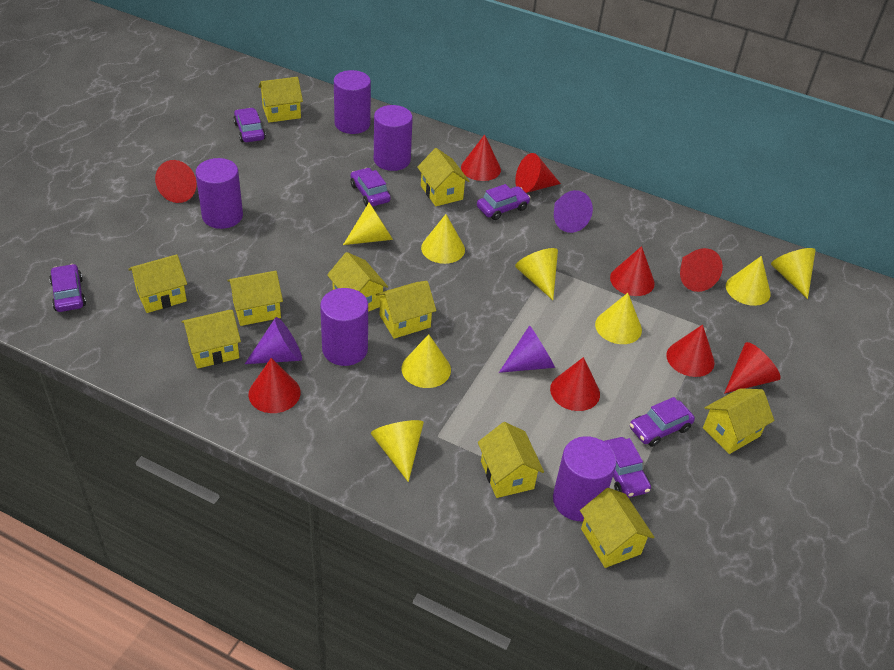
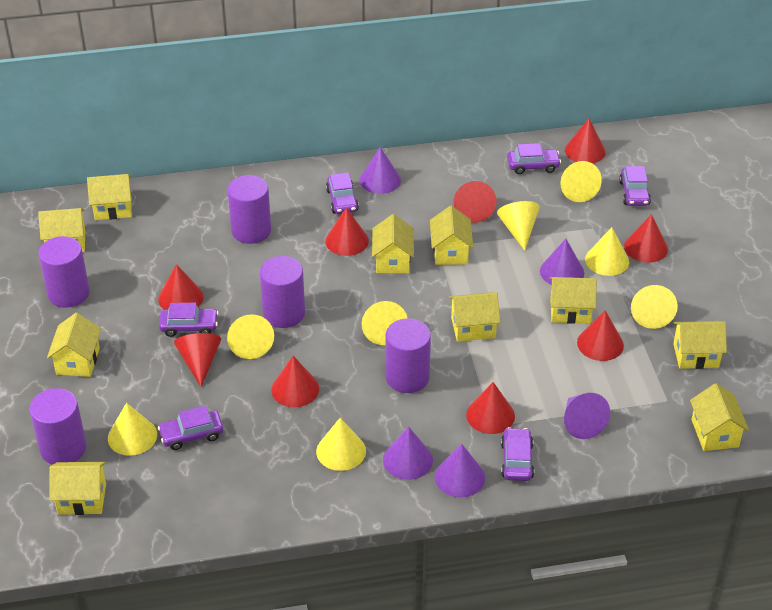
purple cone: [245,317,302,364] [499,325,555,373] [554,190,593,233] = 3 -> [359,147,401,194] [383,426,433,480] [435,444,485,497] [540,239,584,285] [564,393,610,439] = 5

